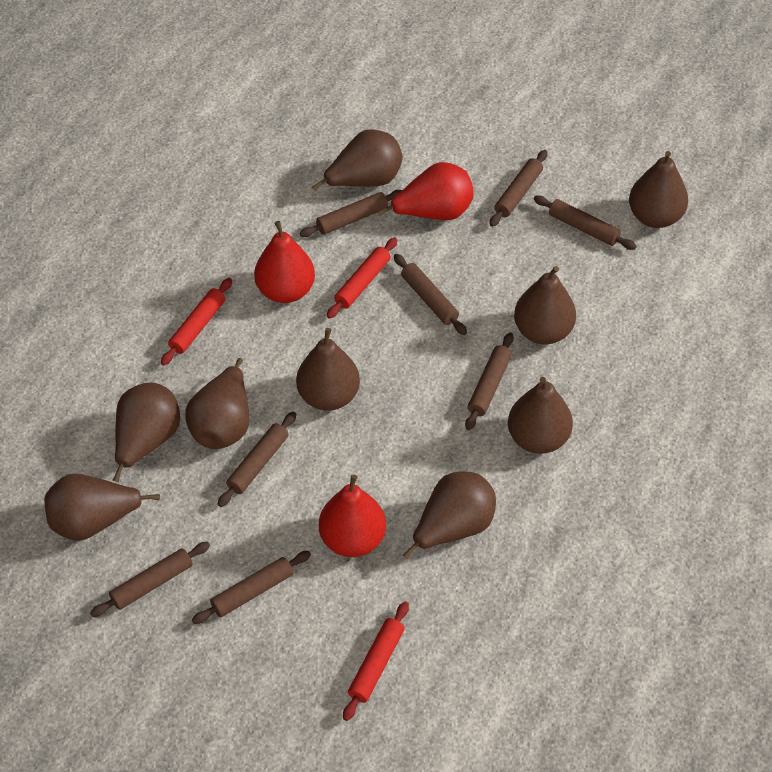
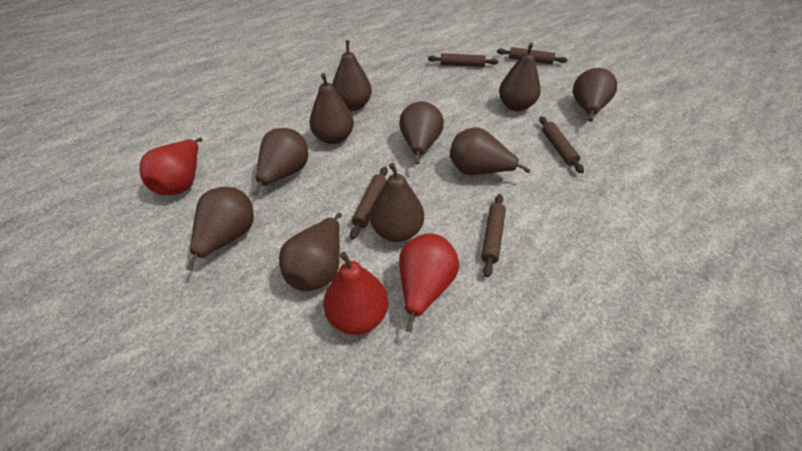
brown pear: [44,473,160,541] [113,383,180,482] [185,358,249,449] [296,328,360,411] [312,129,403,191] [403,471,496,559] [508,377,573,454] [514,266,576,344] [629,151,688,228] = 9 -> [186,187,254,271] [253,128,308,195] [279,212,342,291] [309,73,354,144] [332,40,372,111] [370,163,424,242] [399,101,444,164] [450,127,531,175] [499,43,541,111] [573,68,617,122] = 10
brown rolling pin: [90,542,210,617] [192,551,311,624] [218,412,296,507] [300,190,402,237] [394,254,467,335] [465,332,514,430] [489,150,548,227] [534,195,637,250] = 8 -> [350,167,388,239] [428,53,498,67] [481,194,506,277] [497,47,568,64] [539,116,584,173] = 5
red rolling pin: [161,278,232,365] [327,237,397,319] [343,601,409,721] = 3 -> none = 0

